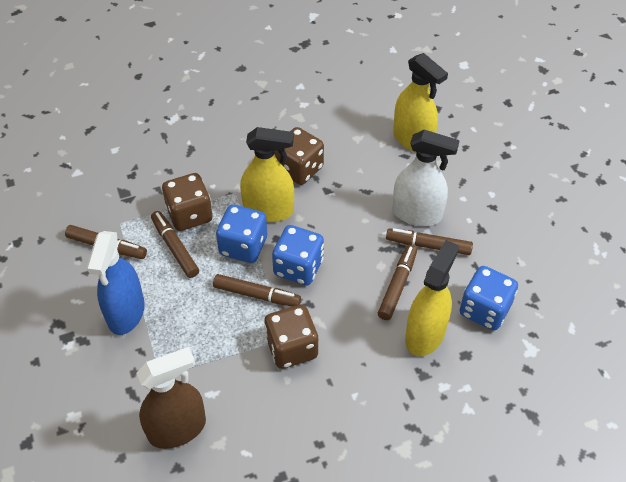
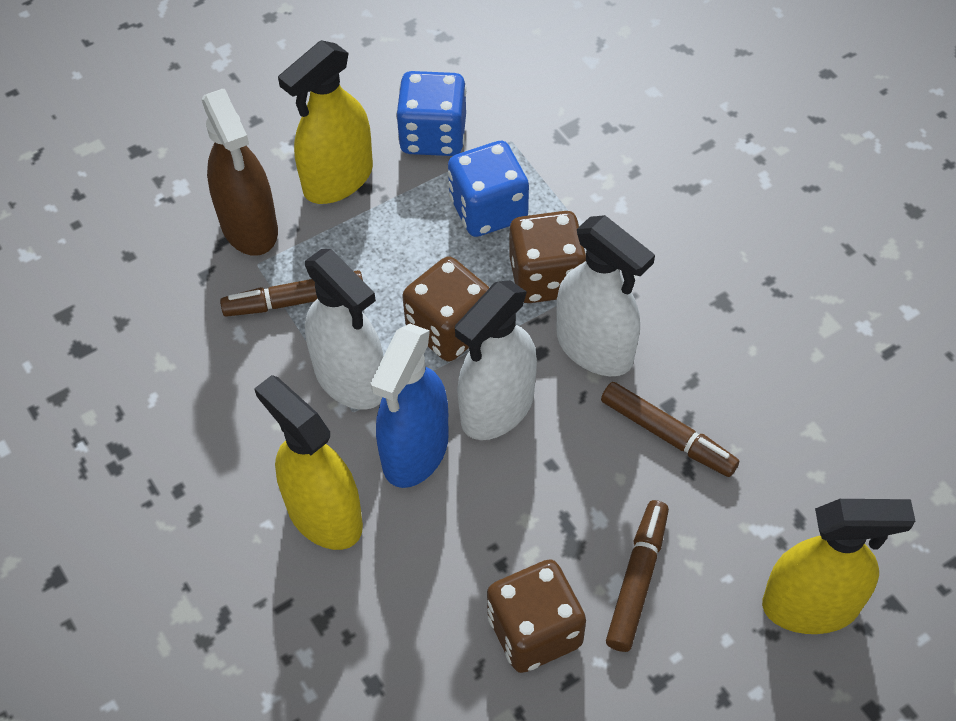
blue dice: [216,205,267,263] [272,225,324,286] [460,266,518,330] = 3 -> [396,71,466,156] [448,141,529,237] = 2
brown marker: [65,225,147,259] [151,211,199,278] [213,274,301,307] [378,245,417,320] [386,228,473,255] = 5 -> [220,270,363,317] [601,382,739,477] [606,500,669,652] = 3
white spray bottle: [392,130,460,226] = 1 -> [305,249,384,409] [455,280,537,440] [556,215,655,376] = 3

